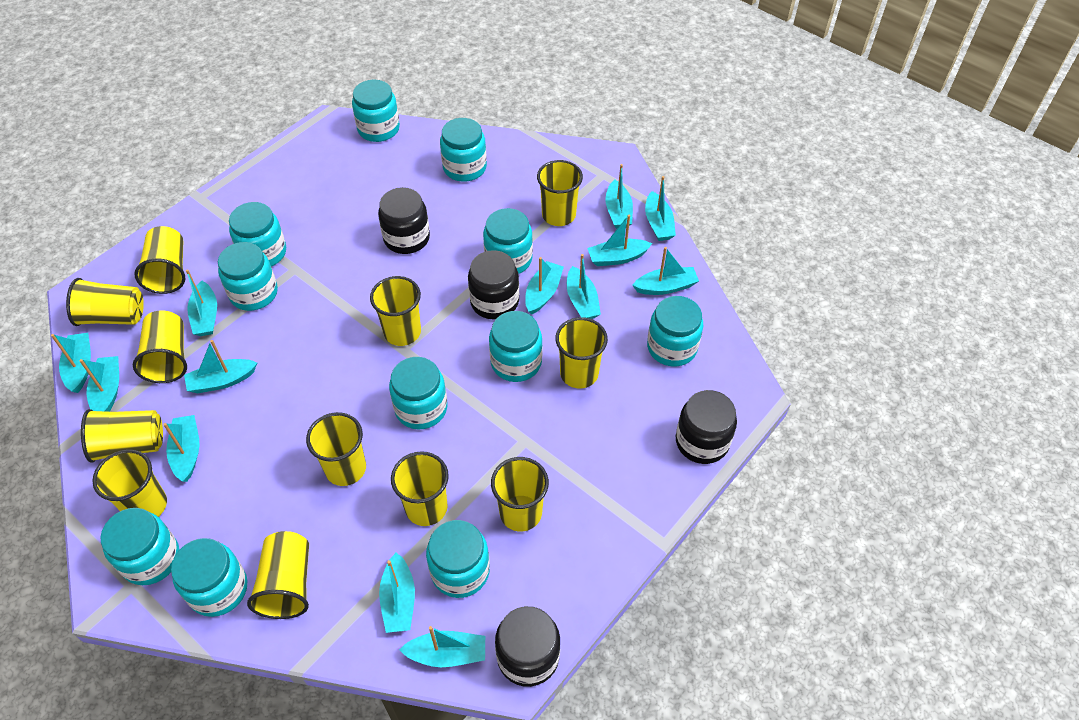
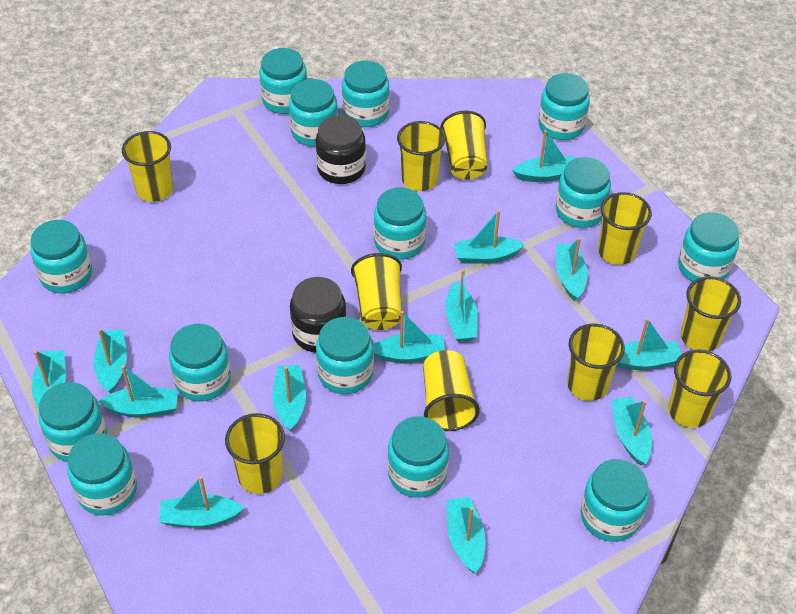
black jar: [378,187,430,254] [468,250,519,320] [495,606,560,687] [676,390,737,464] = 4 -> [290,277,347,353] [316,115,366,184] = 2
turquoise jar: [100,508,179,585] [171,538,247,617] [218,242,278,311] [229,202,286,267] [352,80,400,142] [389,357,447,429] [426,520,490,598] [440,118,487,182] [483,208,533,274] [489,311,542,382] [647,296,703,367] = 11 -> [30,220,92,293] [38,382,107,462] [67,433,137,516] [169,324,231,401] [259,48,307,114] [289,79,338,147] [316,317,374,394] [342,61,390,127] [374,188,426,260] [388,416,449,498] [538,73,590,140] [556,157,611,228] [581,459,649,542] [678,212,739,282] = 14
yellow cup: [66,278,144,326] [81,409,163,463] [92,449,167,517] [133,311,187,383] [134,226,185,294] [247,531,309,619] [306,412,366,486] [370,276,421,346] [391,451,449,526] [491,457,549,532] [537,160,583,226] [555,317,608,388] = 12 -> [122,131,173,202] [225,413,285,494] [351,253,402,330] [397,121,445,191] [423,350,480,431] [440,111,488,180] [567,323,625,401] [598,192,652,265] [668,349,731,428] [681,276,741,351] = 10

